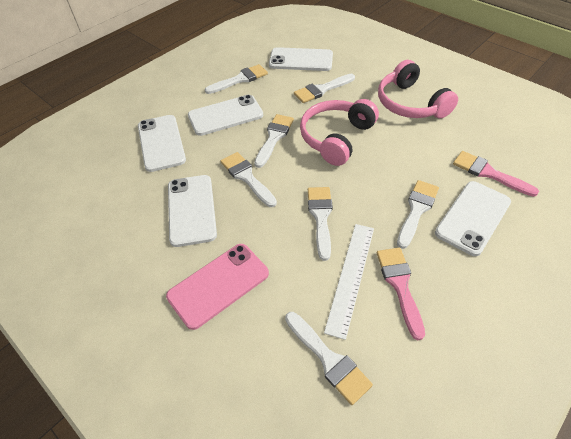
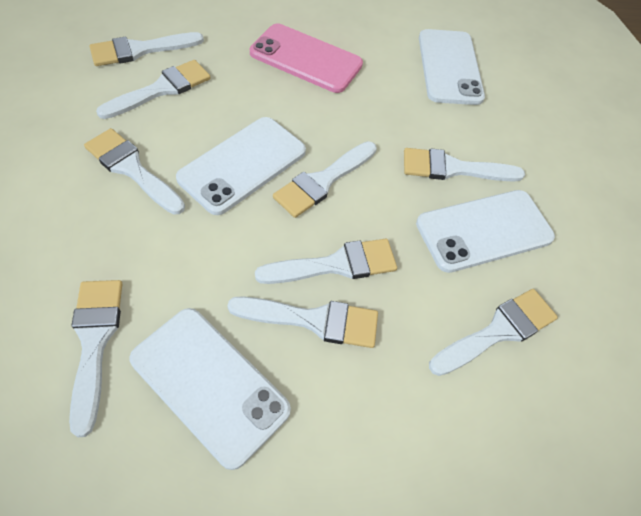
pink brush: [377,248,425,340] [453,151,539,197] = 2 -> none = 0
pink headphones: [300,99,379,166] [378,60,458,119] = 2 -> none = 0
white brush: [205,64,268,94] [221,152,277,207] [254,114,294,168] [285,312,373,405] [294,74,355,103] [308,187,333,261] [397,180,439,249] = 7 -> [69,280,122,437] [84,128,185,215] [89,32,204,66] [96,60,211,119] [227,296,378,348] [255,239,397,284] [273,141,377,218] [404,148,525,182] [429,289,558,376] = 9
white phone: [138,115,186,172] [168,175,217,247] [188,95,263,136] [269,47,333,71] [435,181,511,256] = 5 -> [129,308,291,470] [176,117,306,215] [416,190,555,273] [419,29,485,105] = 4
white ruler: [324,224,374,340] = 1 -> none = 0

